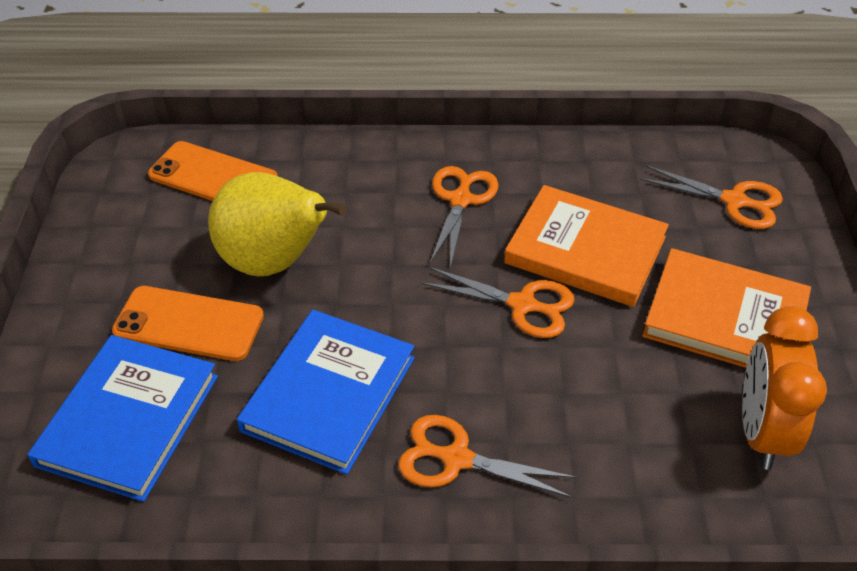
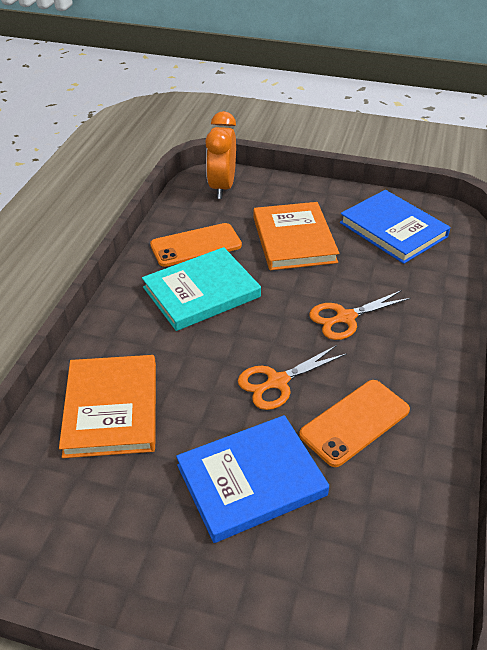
orange scissors: [398,415,577,498] [421,267,575,338] [430,166,499,268] [640,165,783,229] = 4 -> [238,345,347,410] [309,290,411,340] = 2
turquoise book: none = 0 -> [142,247,261,331] = 1
yellow pear: [208,172,347,277] = 1 -> none = 0

